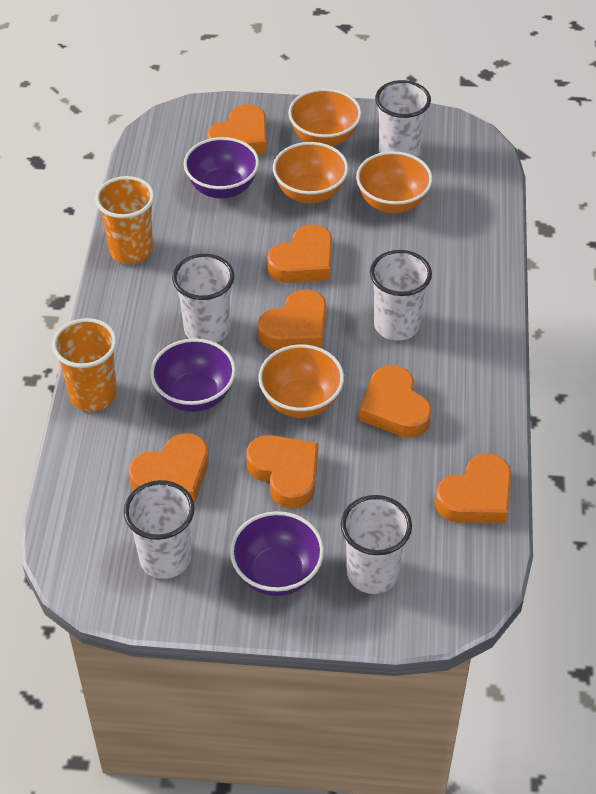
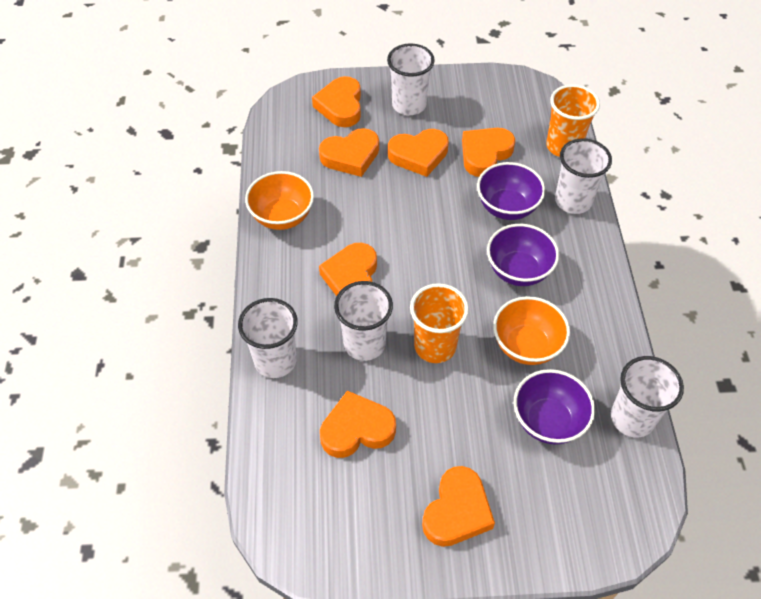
orange bowl: [258,344,344,418] [273,142,348,203] [288,88,362,146] [356,151,433,213] = 4 -> [245,171,314,230] [493,296,570,365] = 2

